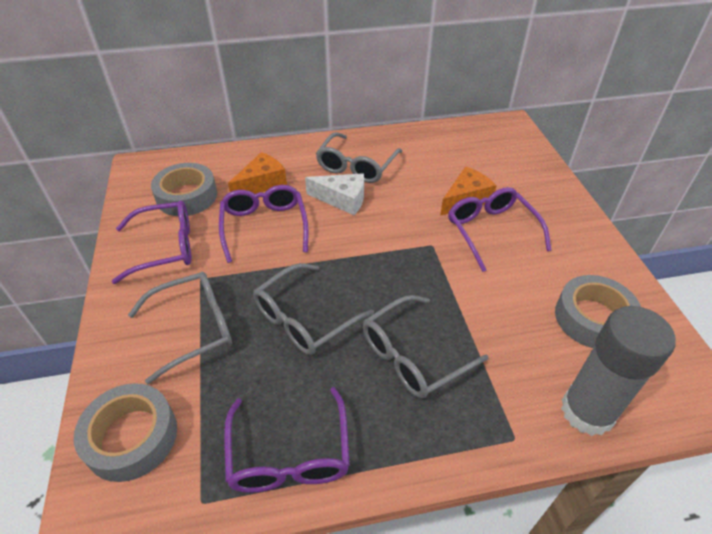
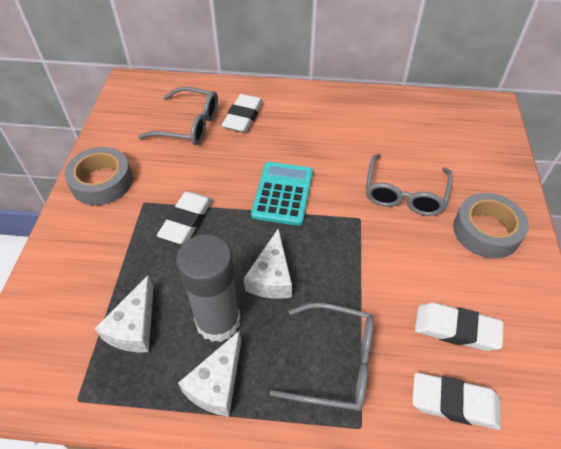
grey glasses: [128,272,232,384] [253,263,374,355] [316,132,402,183] [363,295,489,398] = 4 -> [138,87,218,145] [270,303,374,412] [366,154,453,216] = 3
grey tape: [74,383,177,482] [151,163,217,216] [555,275,641,348] = 3 -> [64,147,133,206] [453,193,529,259] = 2
orange cheese: [228,152,287,194] [440,166,497,216] = 2 -> none = 0
purple glasses: [112,200,191,284] [219,185,308,263] [224,387,350,493] [448,187,552,272] = 4 -> none = 0
turquoise calculator: none = 0 -> [251,162,313,226] = 1
white cheese: [305,173,364,215] = 1 -> [95,275,153,352] [178,330,241,417] [244,229,292,299] = 3
white eraser: none = 0 -> [157,191,213,244] [222,94,263,133] [412,372,501,430] [414,303,504,351] = 4

